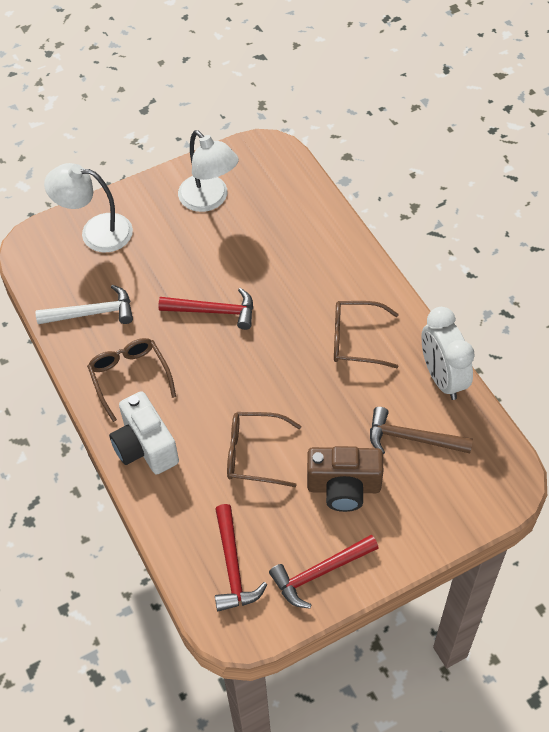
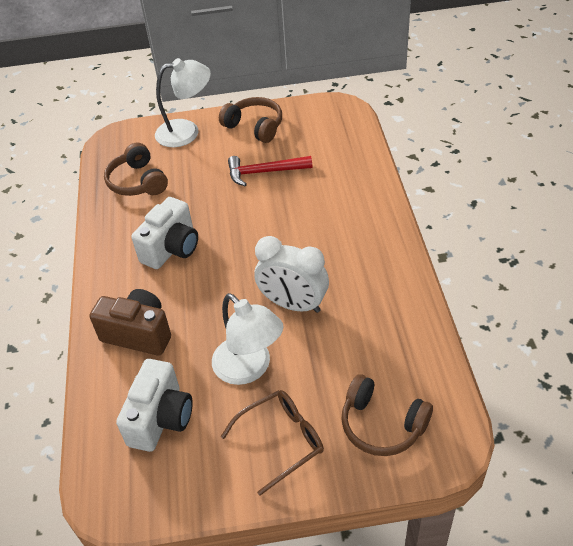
brown glasses: [87,338,176,422] [227,412,301,487] [334,301,399,368] = 3 -> [220,390,324,496] = 1
brown hammer: [370,407,473,454] = 1 -> none = 0
brown headphones: none = 0 -> [104,143,168,196] [219,97,282,143] [341,374,433,456] = 3
red hammer: [158,288,253,330] [215,504,267,611] [269,535,378,609] = 3 -> [228,156,312,186] = 1
white camera: [109,391,179,474] = 1 -> [116,359,193,452] [131,197,198,269] = 2
white hammer: [36,285,133,324] = 1 -> none = 0

